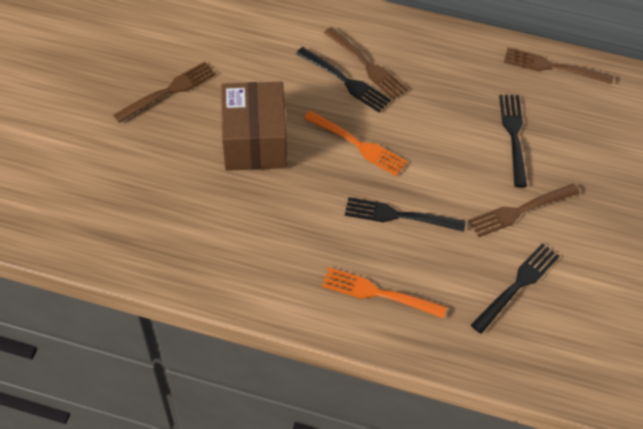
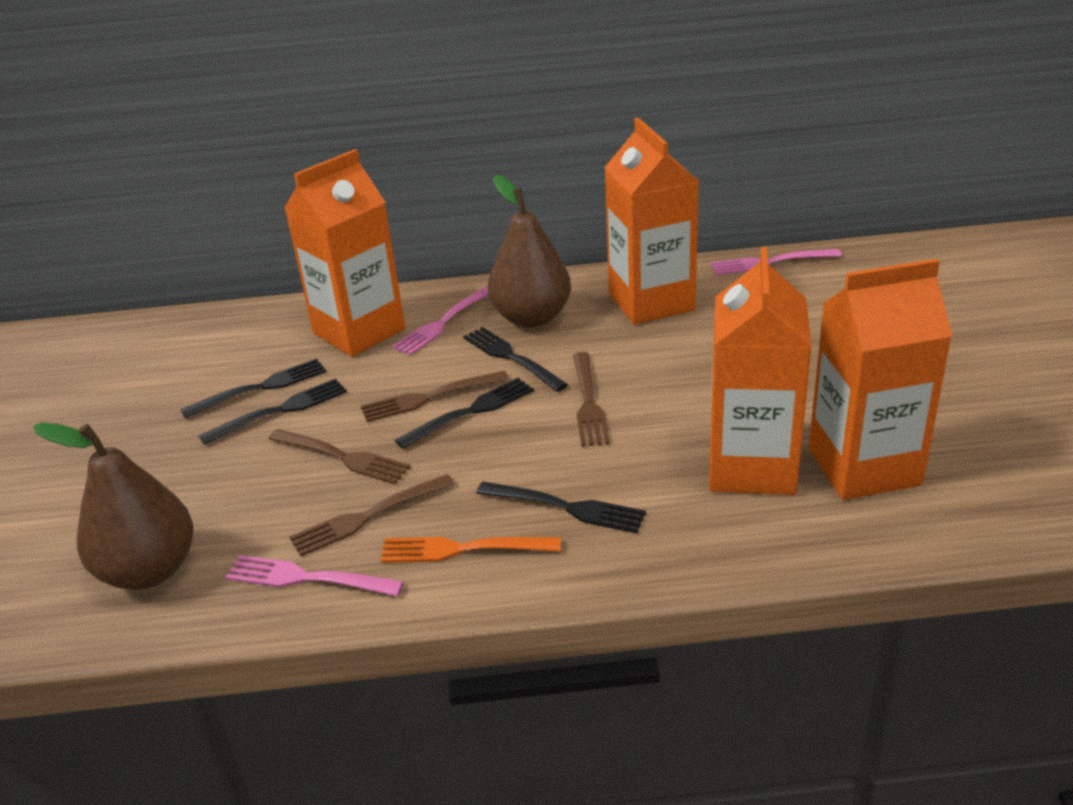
black fork: [296,47,391,112] [345,197,466,232] [471,243,560,334] [499,95,527,187] = 4 -> [180,359,326,418] [199,378,347,445] [395,378,534,449] [463,327,568,392] [476,481,646,533] = 5
brown box: [221,82,287,171] = 1 -> none = 0
brown pear: none = 0 -> [33,422,193,590] [488,175,571,328] = 2
orange carton: none = 0 -> [284,149,405,357] [604,118,699,325] [709,247,812,495] [809,259,952,500] = 4
orange fork: [304,111,407,176] [322,267,447,319] = 2 -> [380,537,561,563] = 1
pink fork: none = 0 -> [225,555,404,596] [392,286,488,355] [711,249,842,275] = 3

